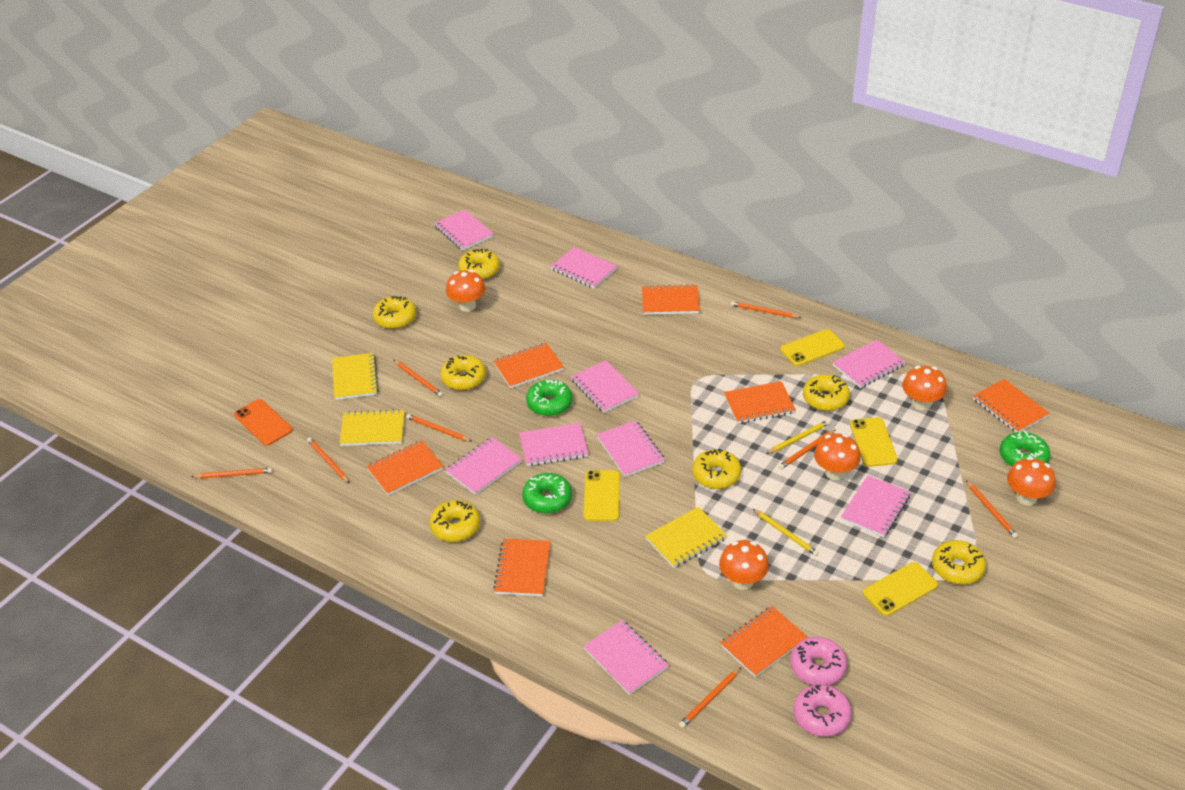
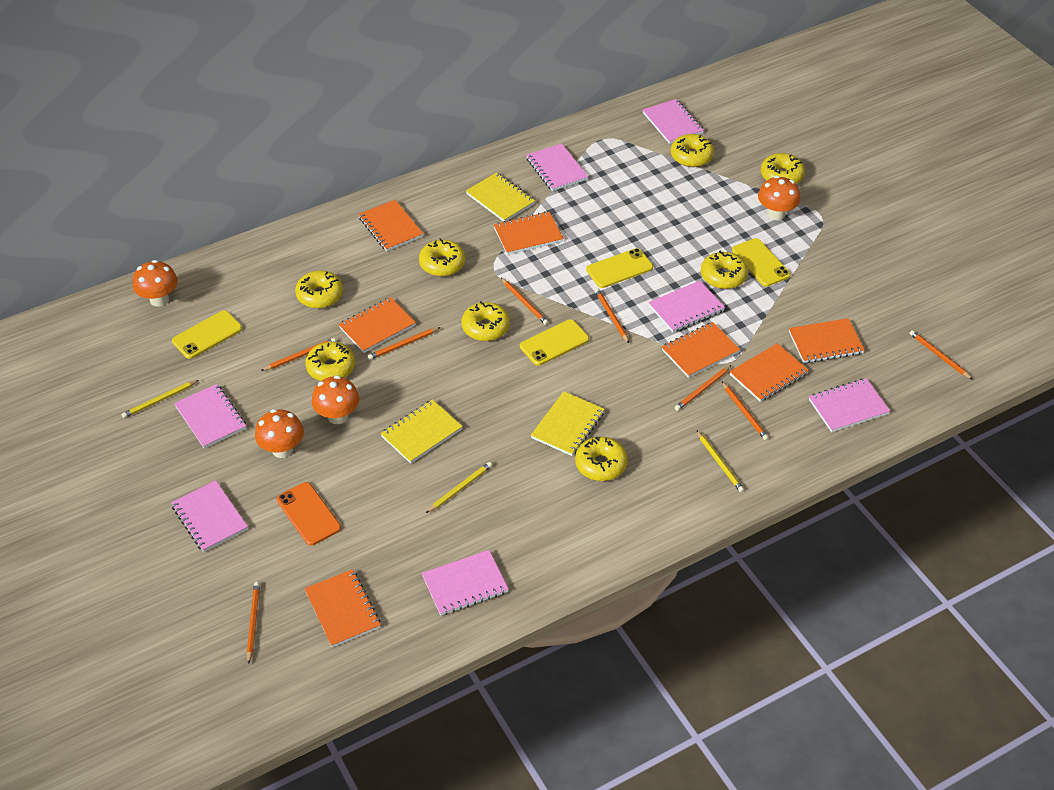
green donut: [522,473,572,514] [526,380,573,416] [1000,430,1050,467] = 3 -> none = 0
orange mushroom: [446,270,486,312] [719,540,769,590] [814,433,860,480] [902,366,947,411] [1007,457,1056,506] = 5 -> [133,260,178,306] [255,409,304,458] [312,375,359,424] [758,176,800,220] = 4
pink donut: [790,637,847,685] [793,684,852,737] = 2 -> none = 0
pink notebook: [434,209,494,251] [445,437,522,495] [519,423,589,466] [550,247,617,288] [571,360,639,413] [583,620,669,695] [597,420,665,477] [832,340,905,388] [841,475,911,537] = 9 -> [171,480,248,552] [174,384,246,448] [422,550,509,616] [526,143,588,191] [642,99,704,144] [649,281,725,332] [809,378,890,432] = 7
yellow donut: [373,296,416,329] [429,500,480,542] [440,355,486,390] [458,249,500,280] [692,449,741,489] [803,375,850,411] [932,540,986,585] = 7 -> [295,270,343,308] [305,342,355,381] [419,238,465,276] [461,301,510,341] [575,436,628,481] [671,134,714,167] [701,251,748,289] [761,153,805,184] = 8
yellow pencil: [753,509,819,556] [766,420,830,454] = 2 -> [122,380,199,418] [426,462,492,513] [696,430,744,492] = 3

